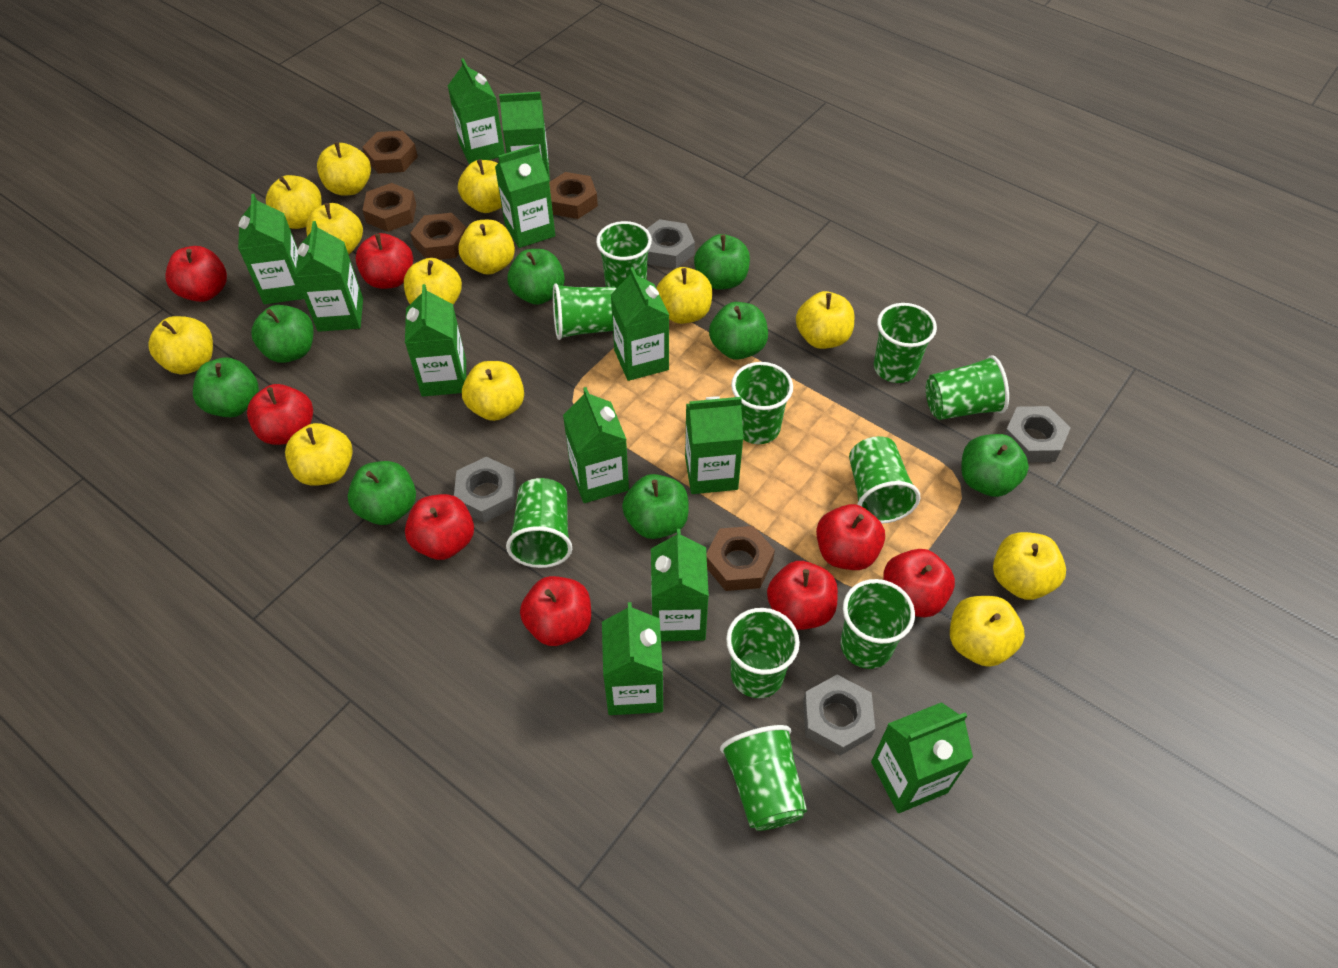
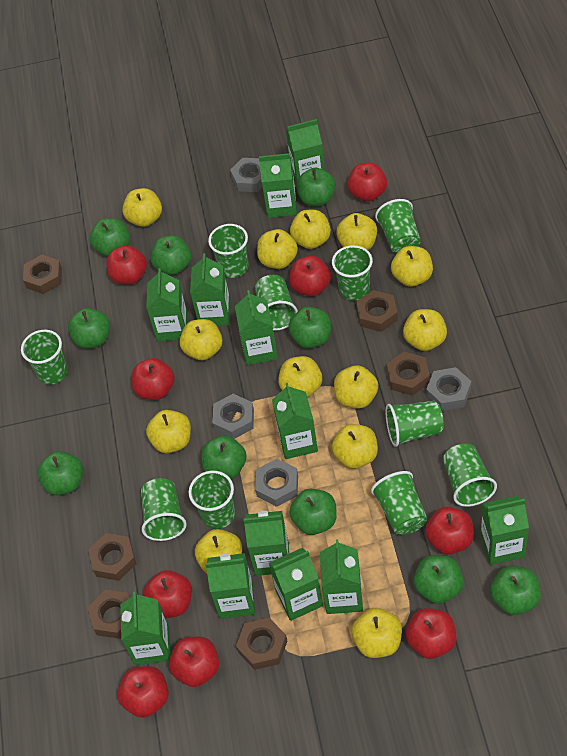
brown nut: [362,183,416,232] [363,130,418,174] [410,213,466,260] [549,172,598,219] [706,526,775,591] = 5 -> [23,255,62,294] [88,533,137,581] [88,590,131,639] [236,618,287,670] [356,290,398,332] [387,352,430,396] = 6
green apple: [193,358,259,417] [251,305,314,363] [347,461,416,525] [507,249,565,305] [622,474,689,539] [694,234,750,290] [709,302,768,360] [961,434,1029,497] = 8 -> [37,451,83,495] [68,308,110,349] [90,218,130,257] [150,235,191,275] [201,435,246,479] [288,307,331,348] [289,489,337,535] [296,168,336,206] [414,555,464,604] [490,565,541,615] = 10
red apple: [165,246,227,302] [247,384,313,445] [355,233,413,289] [405,494,474,560] [520,576,591,646] [767,561,838,630] [816,504,885,570] [883,549,955,617] = 8 -> [106,245,147,285] [117,666,169,718] [131,358,175,400] [143,570,192,618] [169,637,219,687] [289,256,331,296] [348,163,387,201] [406,608,457,659] [425,507,474,555] = 9

